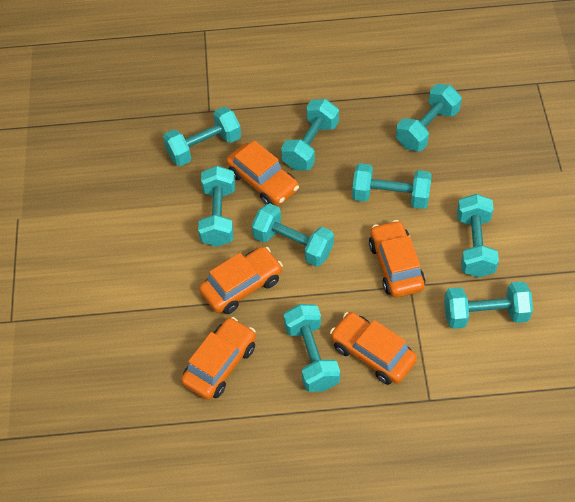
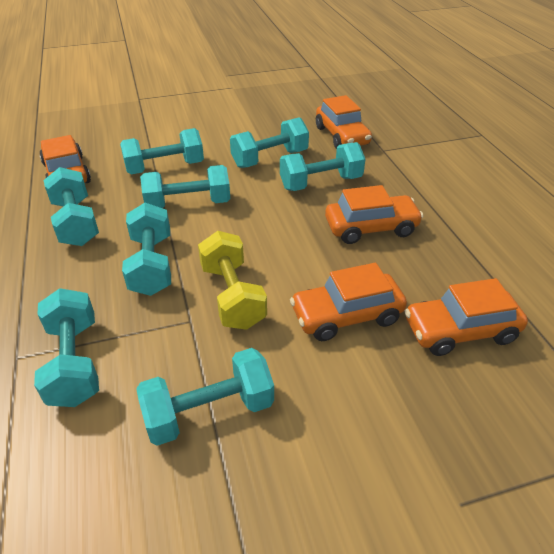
turquoise dumbbell: [163,107,241,166] [198,166,235,247] [252,203,334,267] [281,99,339,170] [284,304,340,392] [352,163,432,209] [396,84,462,151] [444,281,533,329] [457,194,499,277] = 9 -> [34,288,99,407] [44,167,99,246] [120,128,204,174] [122,203,171,296] [136,348,274,446] [140,165,230,208] [230,117,309,168] [280,142,366,191] = 8
yellow dumbbell: none = 0 -> [198,231,267,330] = 1

